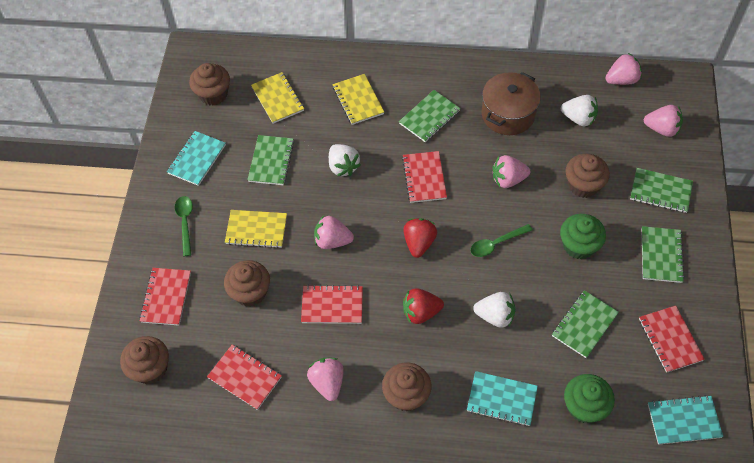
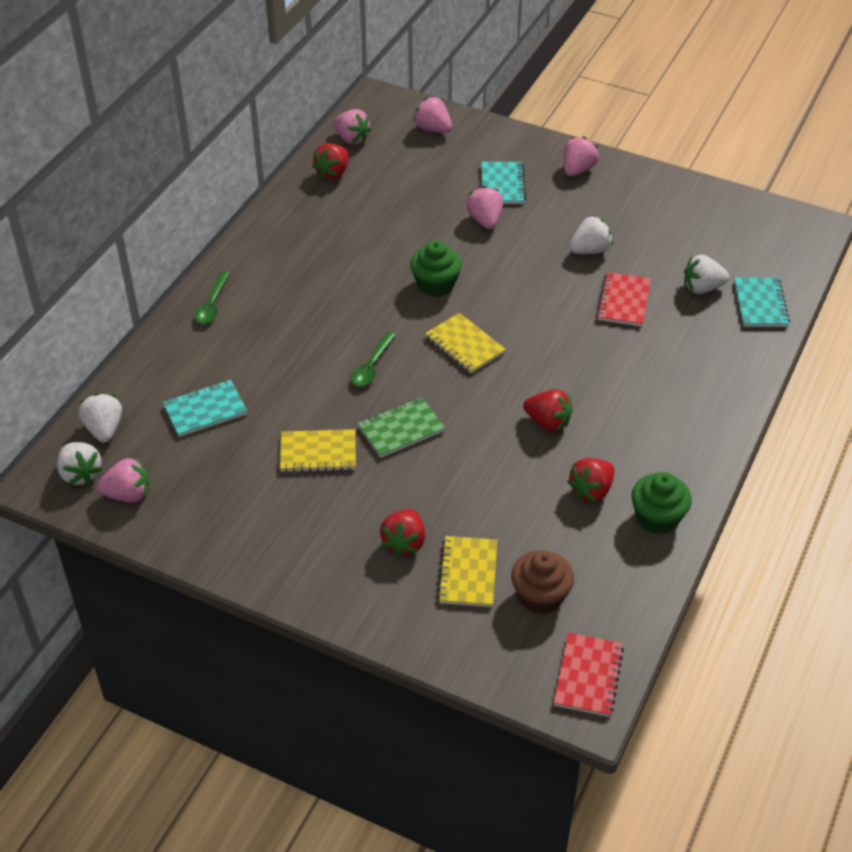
brown cupcake: [120,336,169,384] [189,63,230,105] [224,260,270,307] [382,362,431,412] [565,154,610,198] = 5 -> [511,550,574,614] = 1
brown pot: [482,72,541,135] = 1 -> none = 0
green notebook: [247,135,294,185] [399,90,461,142] [552,290,619,358] [630,168,693,213] [641,226,685,283] = 5 -> [358,397,445,458] = 1
red notebook: [139,268,191,326] [207,344,282,410] [301,285,363,324] [402,151,447,203] [639,306,705,373] = 5 -> [554,633,624,717] [597,272,651,327] = 2
red strawberry: [403,218,437,258] [403,288,444,324] = 2 -> [312,143,349,179] [380,509,425,557] [523,389,573,432] [567,458,614,502] = 4
white strawberry: [329,144,361,176] [473,292,515,328] [561,95,598,126] = 3 -> [57,442,103,485] [78,393,122,443] [569,216,613,254] [684,255,730,294] = 4

